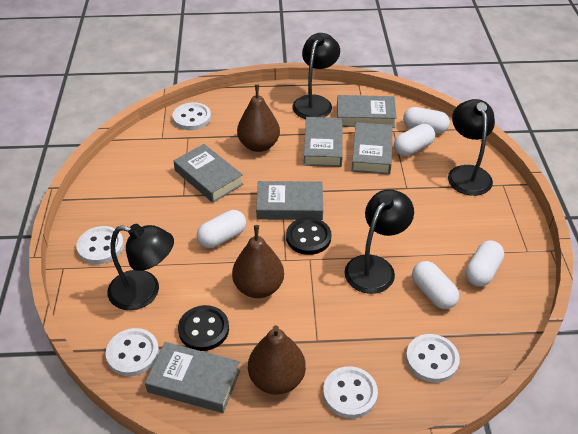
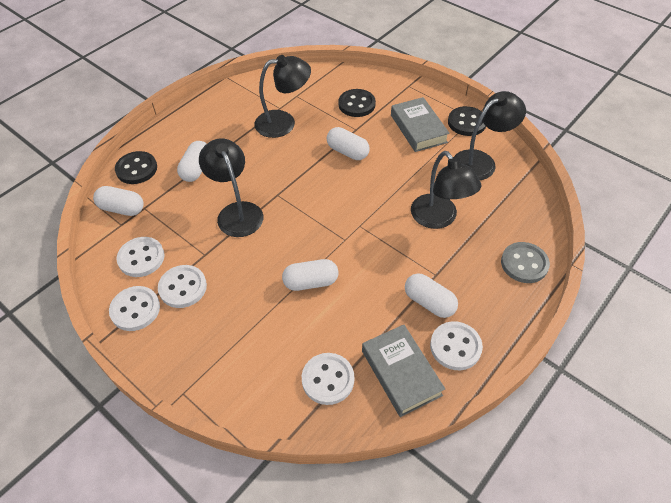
black button: [178,305,229,351] [286,217,331,255] = 2 -> [115,151,157,184] [338,89,376,117] [448,106,486,136] = 3
brown pear: [232,225,284,298] [237,85,280,152] [248,325,306,395] = 3 -> none = 0
grey book: [145,342,240,413] [173,144,243,203] [256,181,323,220] [304,117,343,167] [337,95,397,128] [352,122,393,174] = 6 -> [362,325,445,417] [391,97,450,152] = 2
grey button: none = 0 -> [501,242,550,283] = 1

